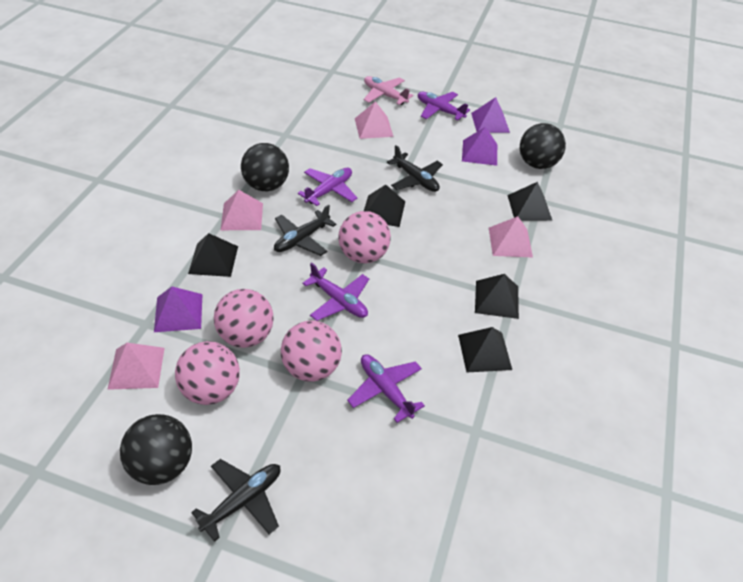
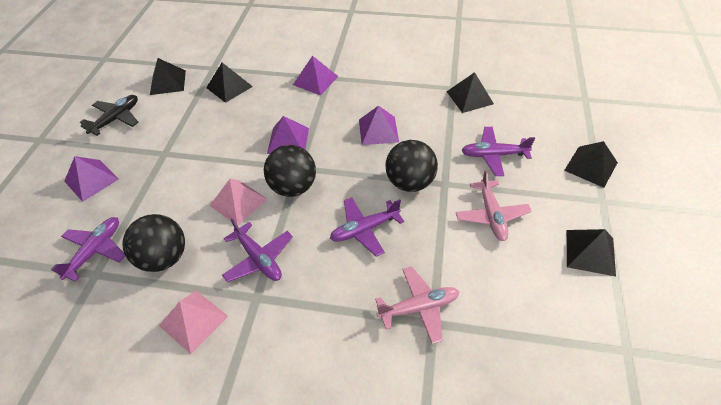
black plane: [191,459,281,542] [274,205,336,256] [387,145,443,192] = 3 -> [80,95,139,136] = 1
pink ball: [175,341,240,405] [214,289,274,348] [281,321,342,382] [338,211,391,263] = 4 -> none = 0
pink plane: [364,76,413,105] = 1 -> [375,266,460,344] [456,170,532,241] = 2
pink pyramid: [107,343,165,390] [221,190,263,230] [355,101,394,139] [489,216,533,258] = 4 -> [159,291,228,354] [210,179,267,226] = 2
purple pyramid: [154,287,202,332] [462,127,497,166] [471,97,510,133] = 3 -> [64,156,119,202] [267,116,309,154] [293,56,339,95] [359,105,399,145] = 4

